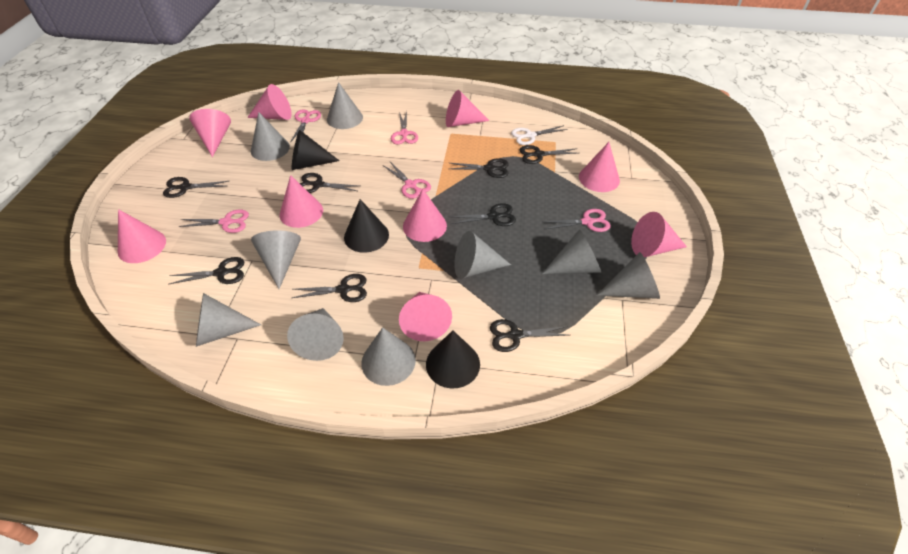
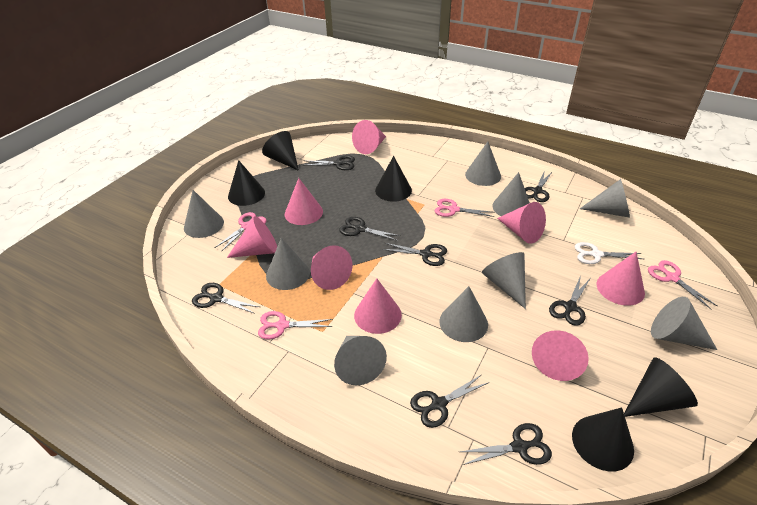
black cone: [292,130,339,170] [344,199,389,253] [426,330,480,389] = 3 -> [228,160,265,206] [262,131,299,171] [375,156,412,202] [572,407,634,471] [624,357,698,417] = 5
pink cone: [118,209,166,263] [189,109,231,157] [247,84,292,120] [280,175,323,228] [399,292,452,341] [403,189,447,242] [446,90,489,127] [579,142,620,192] [631,212,687,257] = 9 -> [227,216,277,258] [285,178,323,225] [311,245,353,290] [352,120,386,154] [354,279,402,334] [497,202,546,244] [532,330,589,381] [597,252,645,306] = 8
pink scissors: [179,210,249,233] [290,109,321,143] [383,162,431,199] [391,111,418,144] [543,209,611,232] = 5 -> [214,212,266,252] [258,311,333,340] [435,199,494,217] [648,260,718,309] = 4

